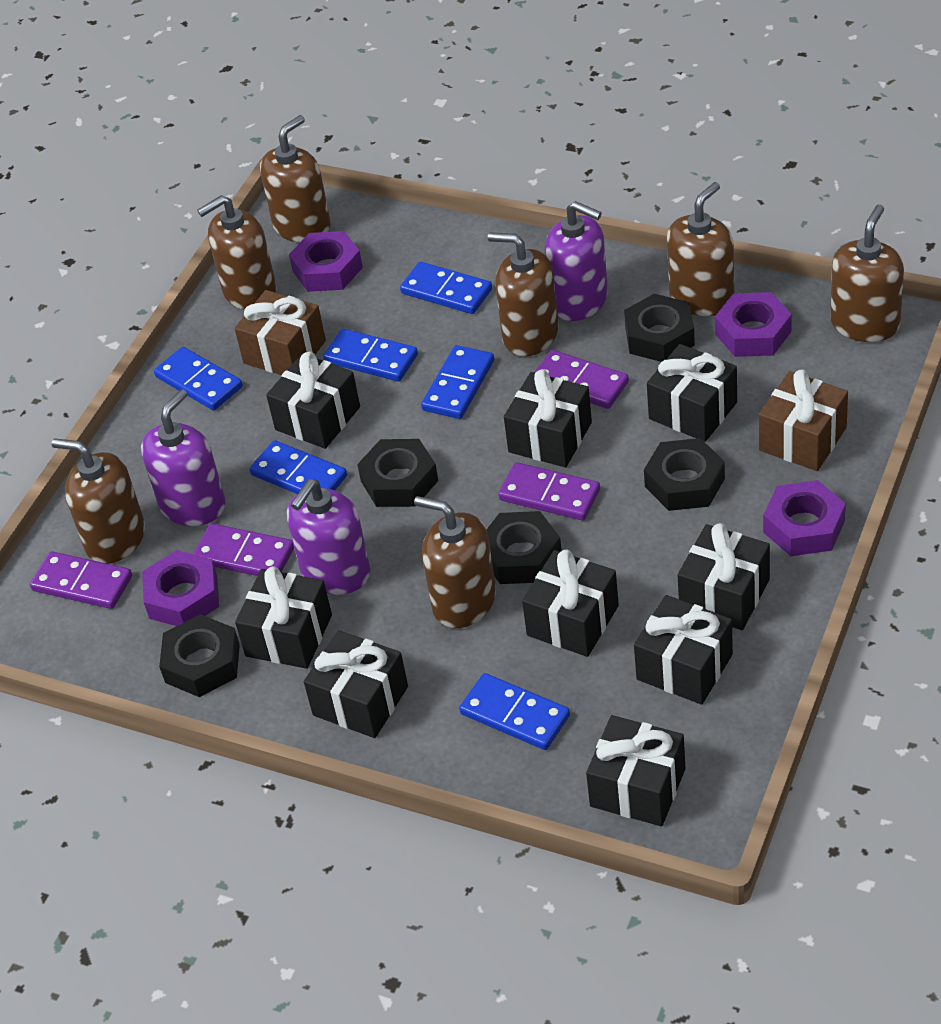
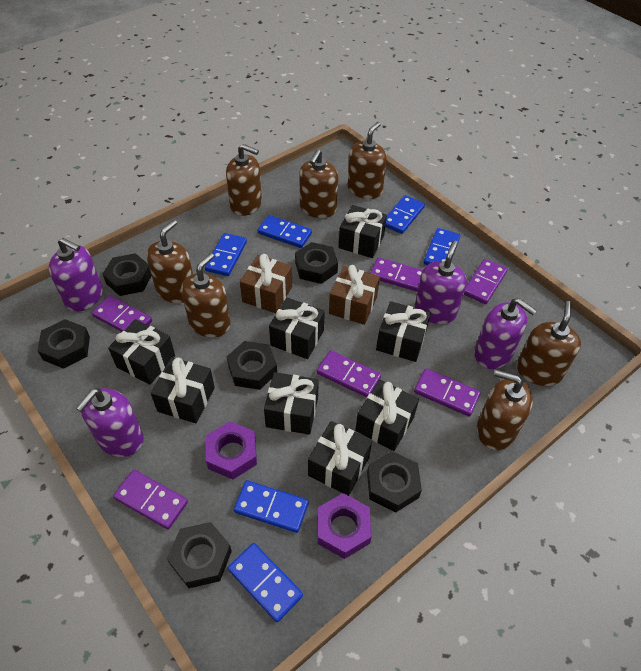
black gift: [235,566,332,669] [266,351,360,449] [304,630,408,738] [504,369,592,467] [522,549,619,657] [586,715,685,826] [634,595,733,705] [647,344,737,442] [678,523,770,630] = 9 -> [108,319,175,385] [151,357,215,423] [264,372,319,435] [269,297,325,359] [308,421,372,496] [339,205,387,258] [355,380,419,451] [376,301,431,362] = 8
black nut: [159,614,240,697] [357,439,438,507] [487,511,562,584] [624,294,695,362] [644,438,725,511] = 5 -> [37,319,90,369] [103,253,152,296] [167,522,232,588] [227,341,277,390] [295,242,338,284] [367,451,422,512] = 6
purple domino: [30,551,132,609] [193,523,294,576] [498,462,600,520] [534,350,629,409] = 4 -> [92,296,152,332] [113,470,188,530] [317,350,381,398] [370,257,423,292] [414,368,481,417] [464,259,508,304] = 6
purple nut: [142,550,219,626] [289,231,363,292] [715,292,792,357] [763,480,846,556] = 4 -> [206,421,257,480] [317,493,372,559] = 2
purple soap dispenser: [141,389,226,526] [287,479,370,595] [545,201,608,321] = 3 -> [49,238,103,312] [76,388,144,457] [415,241,467,324] [474,298,537,369] = 4

